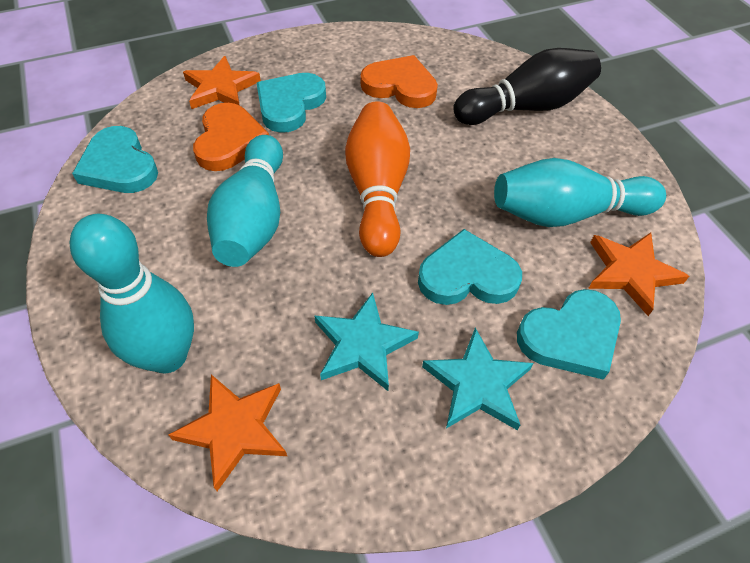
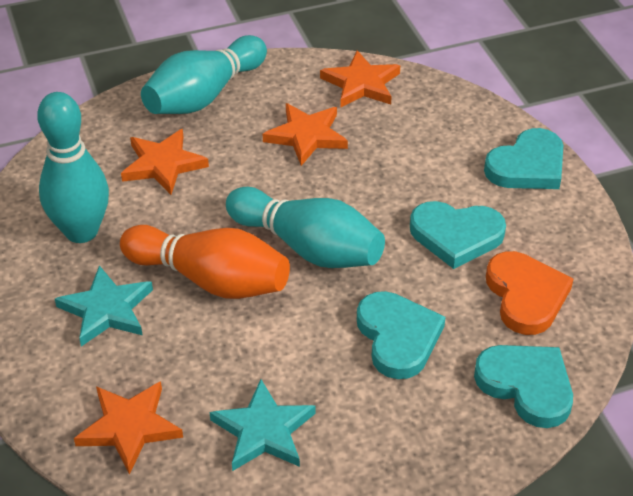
black bowling pin: [453,48,601,125] = 1 -> none = 0
orange heart: [193,103,269,171] [361,55,438,108] = 2 -> [486,251,573,335] = 1
orange star: [168,374,287,491] [183,56,261,109] [588,233,689,316] = 3 -> [74,381,183,475] [121,129,209,195] [263,103,348,166] [320,50,400,108] = 4

